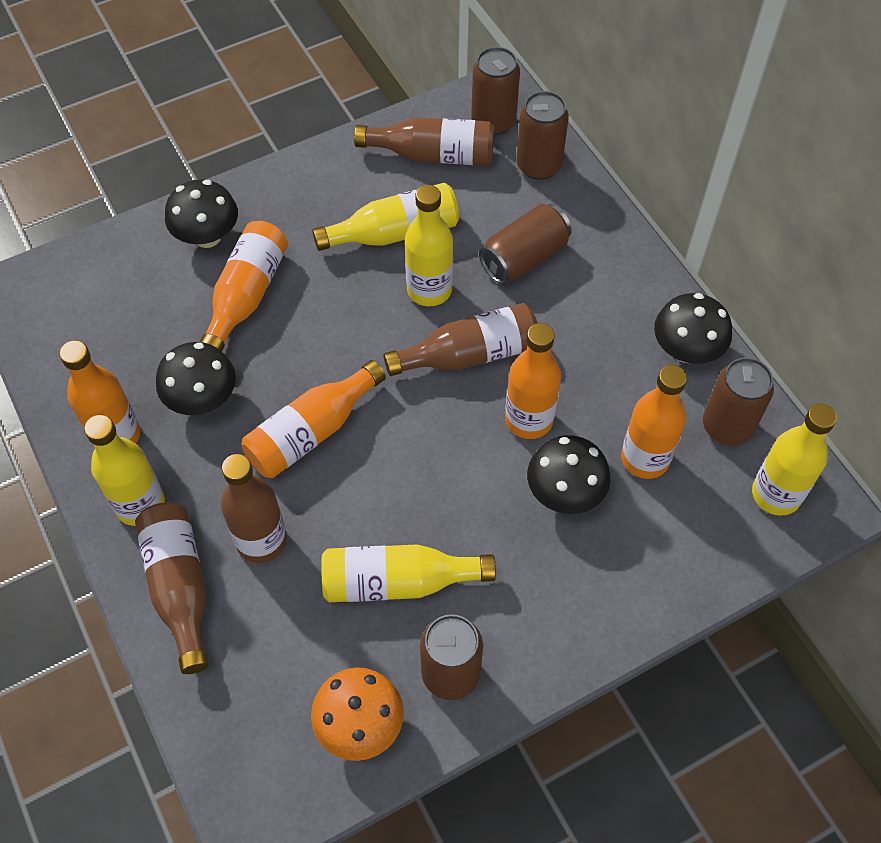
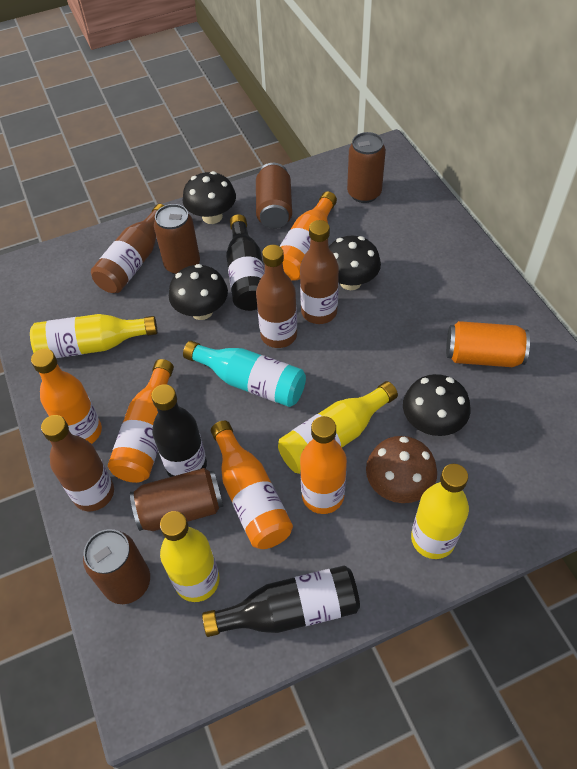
black bottle: none = 0 -> [151,384,207,477] [202,565,360,637] [226,214,265,311] = 3
brown mushroom: none = 0 -> [366,436,437,503] = 1
orange can: none = 0 -> [446,321,530,367] = 1
orange mushroom: [311,667,404,761] = 1 -> none = 0
turquoise bottle: none = 0 -> [183,341,306,407] = 1
yellow bottle: [84,415,165,526] [312,182,459,251] [321,545,496,602] [405,185,453,306] [752,404,837,516] = 5 -> [30,314,157,358] [160,511,219,602] [278,381,398,474] [411,464,469,559] = 4

